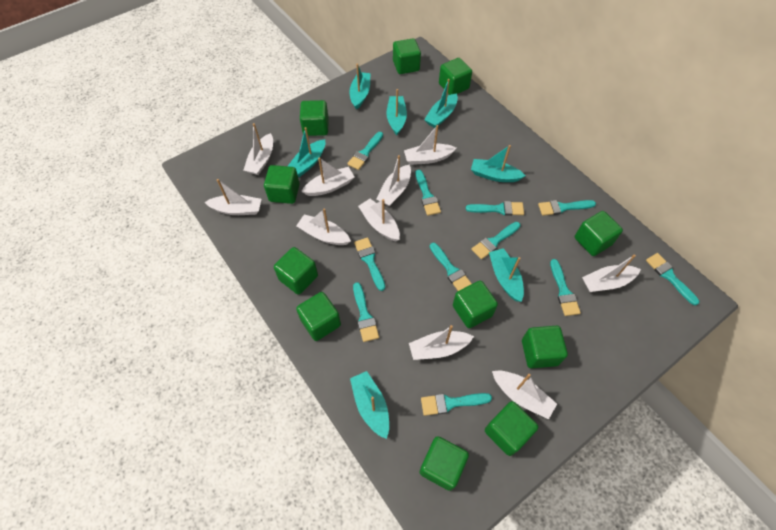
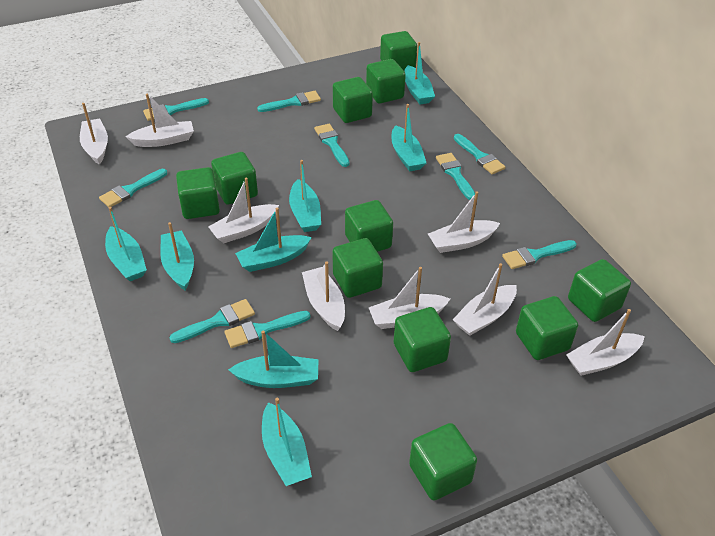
turquoise boat: [288,127,325,177] [349,64,370,110] [350,371,389,439] [387,89,407,135] [424,79,458,128] [471,145,526,182] [489,248,524,302] = 7 -> [105,207,147,281] [160,222,194,290] [228,330,318,388] [235,208,312,272] [262,398,312,486] [289,160,321,232] [391,104,426,172] [404,42,435,104] = 8
turquoise brush: [347,132,383,170] [353,282,379,342] [354,237,385,291] [416,170,441,216] [421,393,492,416] [430,243,472,291] [466,201,524,216] [471,222,521,259] [538,200,596,216] [550,259,581,316] [646,253,699,305] = 11 -> [99,169,167,207] [143,98,209,121] [169,299,255,343] [224,311,311,348] [257,91,321,112] [314,124,349,167] [436,153,475,200] [454,134,505,174] [502,240,577,269] = 9
white boat: [205,179,261,215] [244,123,273,175] [296,208,351,245] [301,157,354,196] [358,199,400,241] [376,155,411,206] [404,125,456,165] [409,325,474,360] [492,371,557,420] [582,254,641,292] = 10 -> [80,103,108,165] [126,94,194,147] [208,178,279,243] [302,261,345,331] [369,267,450,329] [428,191,500,253] [452,263,517,336] [566,309,645,376] = 8

